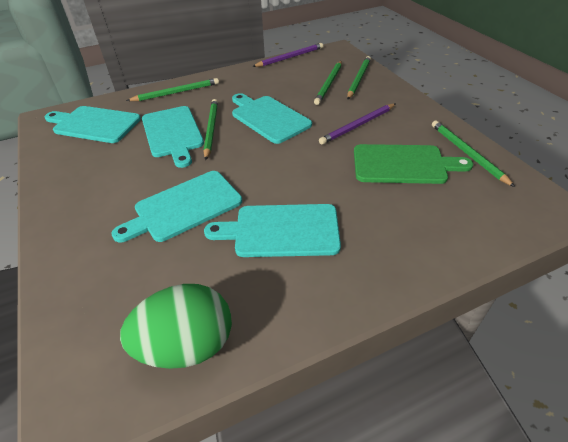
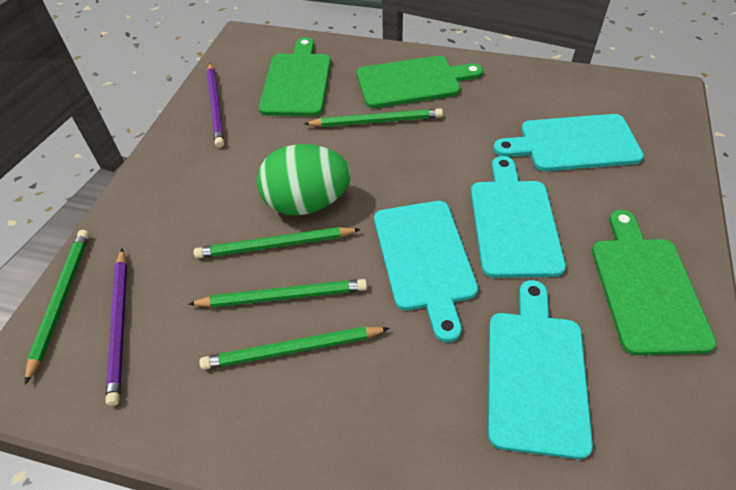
green cutting board: [354,144,473,184] = 1 -> [259,37,331,116] [357,56,483,108] [592,210,716,355] = 3
turquoise cutting board: [44,106,141,143] [111,171,242,242] [142,106,204,168] [204,204,341,257] [232,93,312,144] = 5 -> [374,201,478,342] [471,156,566,278] [488,280,593,459] [494,114,644,171] = 4

